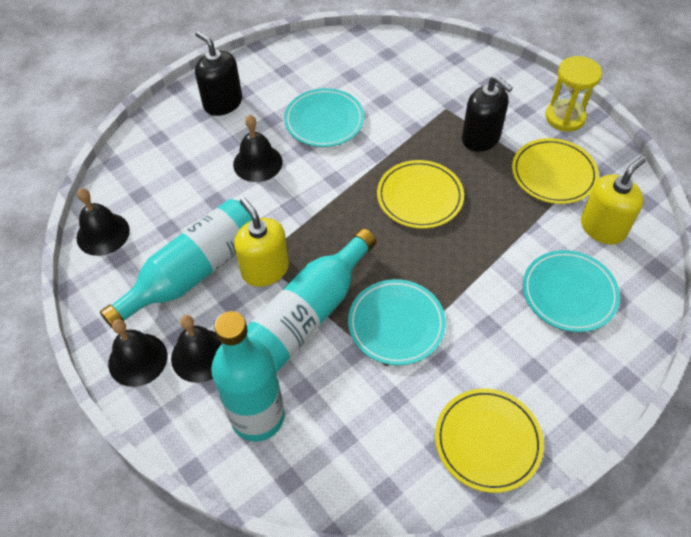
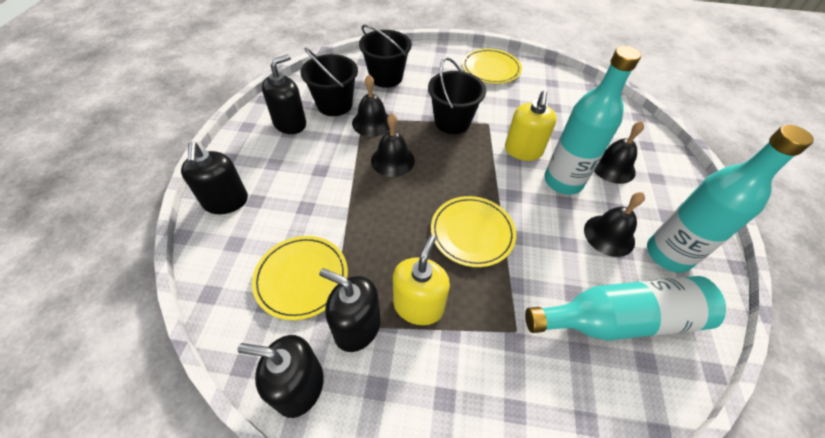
black bucket: none = 0 -> [300,48,358,116] [359,25,411,88] [428,57,486,134] = 3
black soap dispenser: [195,31,242,116] [462,76,513,152] = 2 -> [181,142,248,214] [237,335,324,418] [262,54,306,134] [319,268,381,352] = 4
turquoise plate: [284,88,364,147] [348,279,446,365] [523,250,620,332] = 3 -> none = 0
yellow hourglass: [546,56,602,131] = 1 -> none = 0

